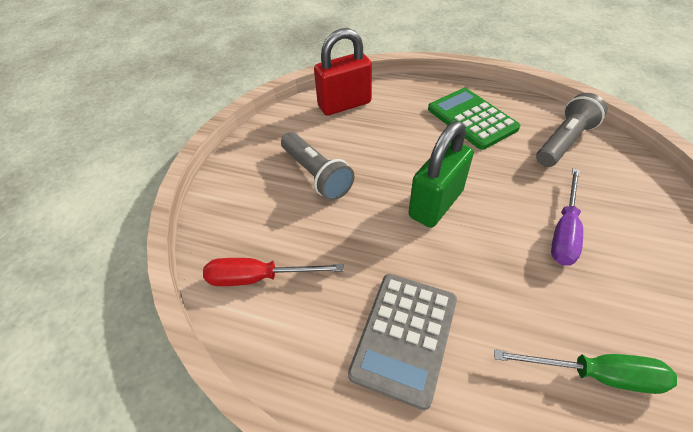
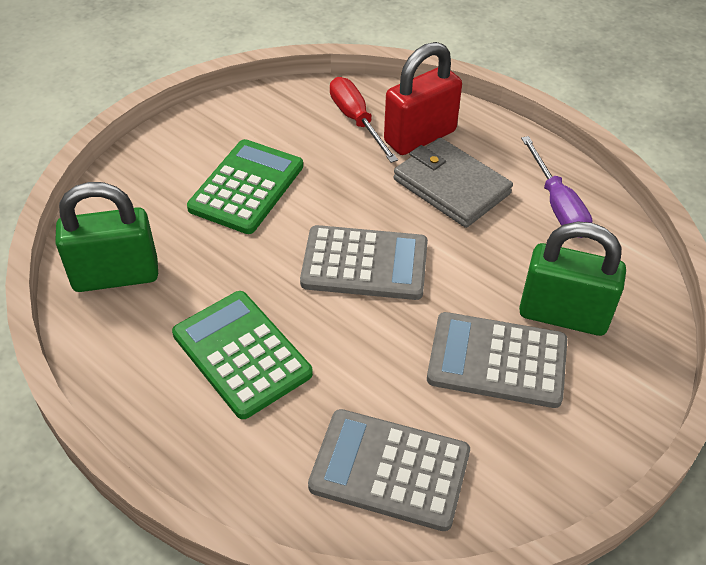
green calculator: [428,88,520,150] = 1 -> [172,291,313,419] [187,139,303,234] = 2
green padlock: [408,121,474,228] = 1 -> [55,182,158,292] [519,221,626,336] = 2
green screwdriver: [494,349,677,394] = 1 -> none = 0
grey calculator: [348,274,457,410] = 1 -> [300,225,428,300] [308,409,470,531] [427,312,567,408] = 3
grey flashlight: [281,132,354,200] [536,93,607,167] = 2 -> none = 0
grey wallet: none = 0 -> [393,138,513,228] = 1

